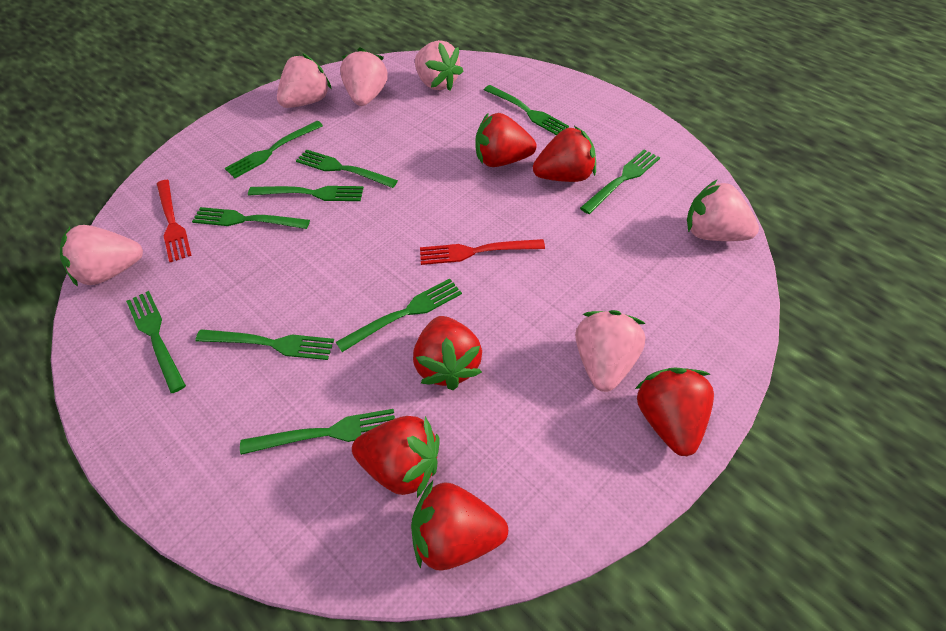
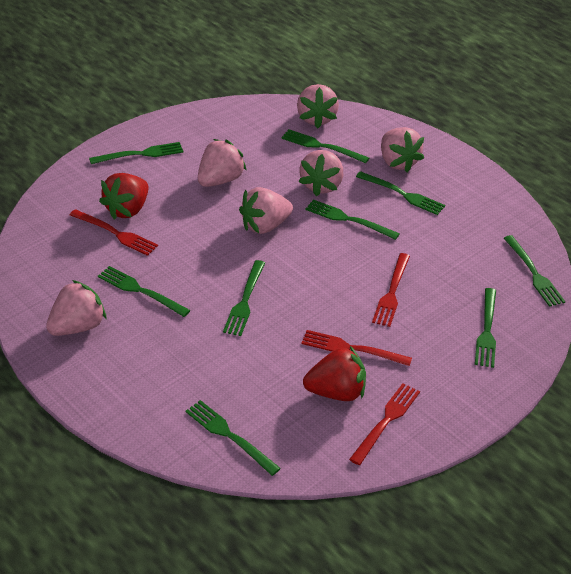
green fork: [126,291,186,393] [192,207,310,229] [195,329,334,360] [225,121,323,178] [240,409,395,455] [248,186,364,201] [296,149,398,188] [336,278,462,352] [484,85,569,135] [580,149,660,214] = 10 -> [89,142,184,164] [98,266,190,317] [185,400,281,476] [223,260,265,336] [281,129,369,163] [305,199,400,240] [356,171,445,215] [475,288,496,368] [504,235,566,307] = 9
red fork: [157,180,192,262] [420,239,545,265] = 2 -> [70,209,158,256] [301,330,412,366] [349,383,420,465] [372,253,410,327] = 4
red strawberry: [352,416,439,498] [411,481,508,571] [413,316,482,390] [475,112,537,167] [533,126,596,182] [635,368,714,456] = 6 -> [99,173,148,219] [303,346,366,401] = 2

